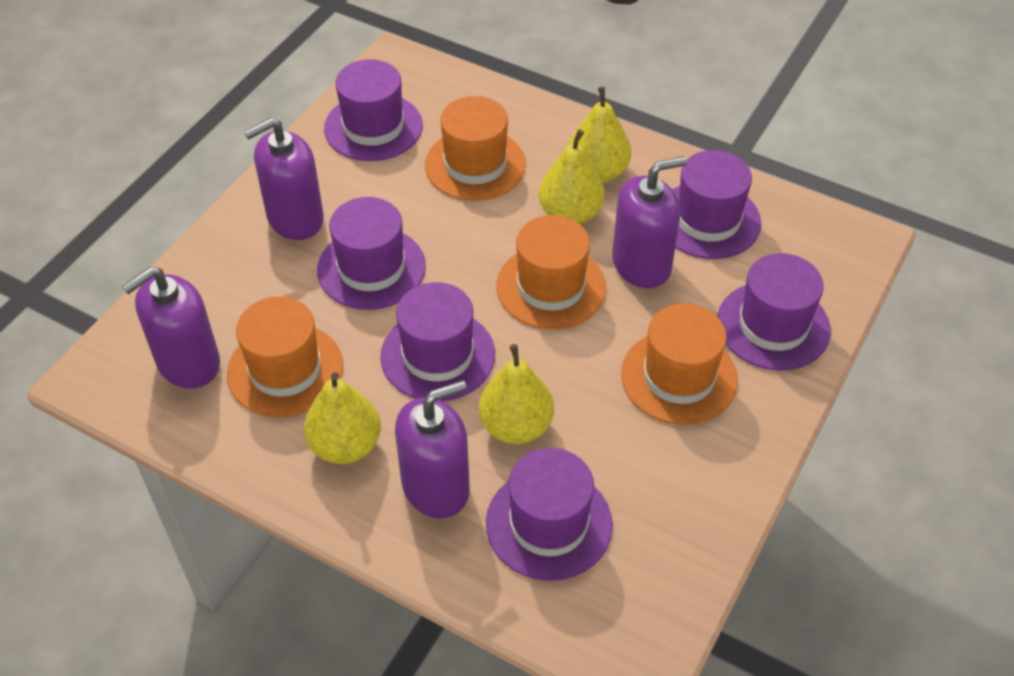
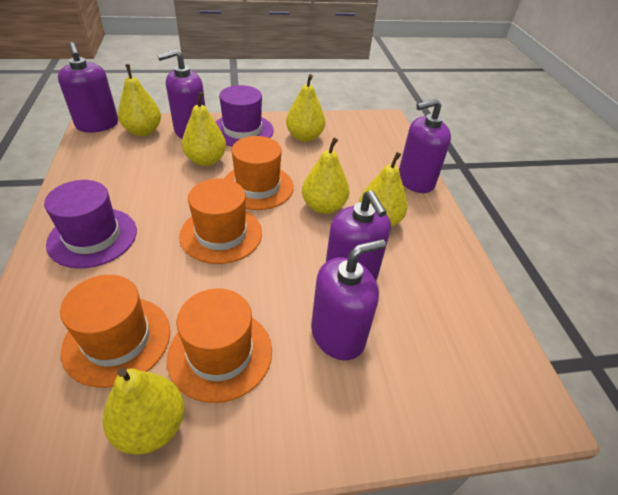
purple hat: [317,197,426,310] [324,59,423,161] [380,282,495,402] [486,448,613,581] [672,150,761,259] [717,253,831,371] = 6 -> [44,180,137,268] [216,85,274,146] = 2
purple soap dispenser: [122,267,220,389] [244,117,324,240] [395,380,470,518] [612,156,687,288] = 4 -> [58,42,118,133] [157,49,205,139] [311,239,386,360] [326,190,391,281] [399,99,451,193] = 5
yellow pear: [304,372,381,464] [479,344,554,444] [539,130,605,224] [568,87,631,183] = 4 -> [103,367,184,454] [118,64,161,136] [182,92,226,166] [286,74,325,142] [302,137,349,214] [359,152,408,227] = 6

